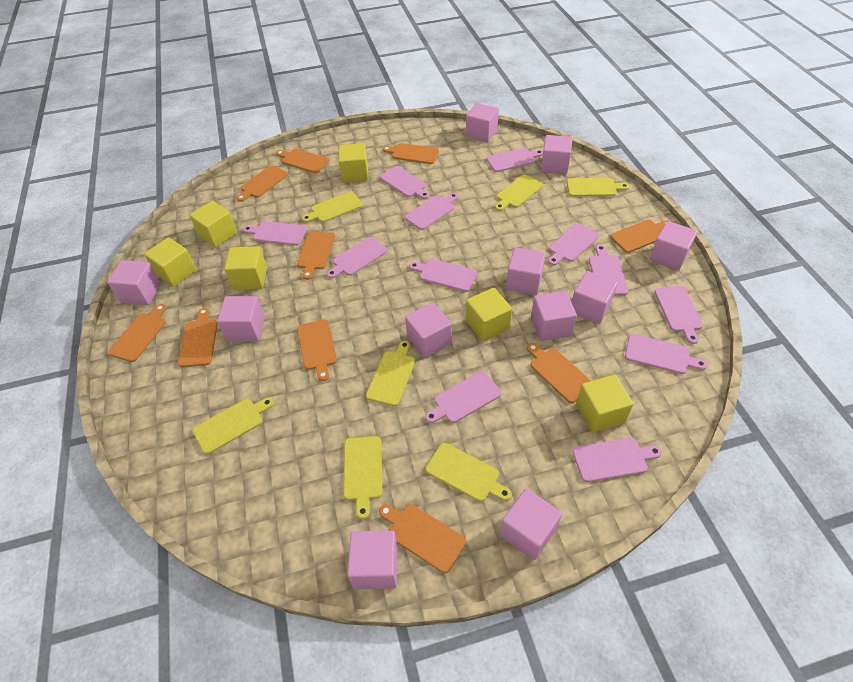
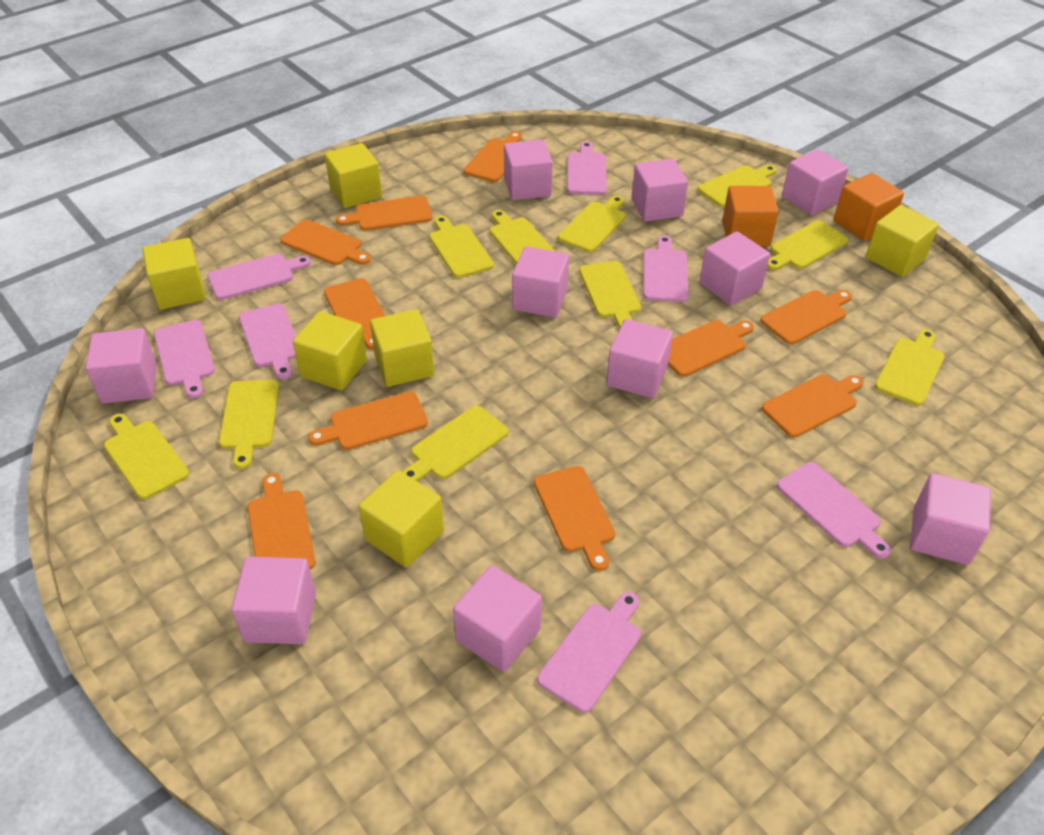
orange cube: none = 0 -> [722,186,779,246] [833,173,904,241] = 2
pink cube: [107,260,161,305] [217,296,265,342] [347,531,398,589] [405,303,452,358] [466,103,499,142] [500,489,562,560] [506,247,546,296] [531,291,577,341] [541,135,573,174] [572,271,618,324] [650,221,697,271] = 11 -> [85,328,157,404] [231,557,316,644] [453,565,542,672] [504,140,553,200] [512,247,569,318] [606,319,673,398] [631,159,688,222] [700,232,770,306] [782,149,849,216] [910,473,991,565] = 10
pink cutting board: [243,221,307,246] [327,237,387,278] [380,166,430,199] [405,193,458,230] [409,259,477,292] [425,371,501,423] [486,148,543,172] [548,223,599,266] [573,438,662,482] [589,245,629,296] [625,334,707,374] [654,286,703,344] = 12 -> [154,320,215,398] [208,254,311,300] [239,303,296,379] [537,592,641,713] [567,142,607,195] [643,236,689,302] [777,462,891,559] = 7
yellow cutting board: [193,397,274,454] [302,191,363,223] [344,436,382,519] [366,341,415,406] [426,443,512,502] [495,175,543,211] [567,178,629,197] = 7 -> [104,414,189,500] [219,380,279,469] [403,406,508,481] [429,216,494,278] [489,210,556,264] [558,196,626,252] [579,261,641,328] [697,165,777,207] [767,221,849,270] [875,329,945,406] = 10

